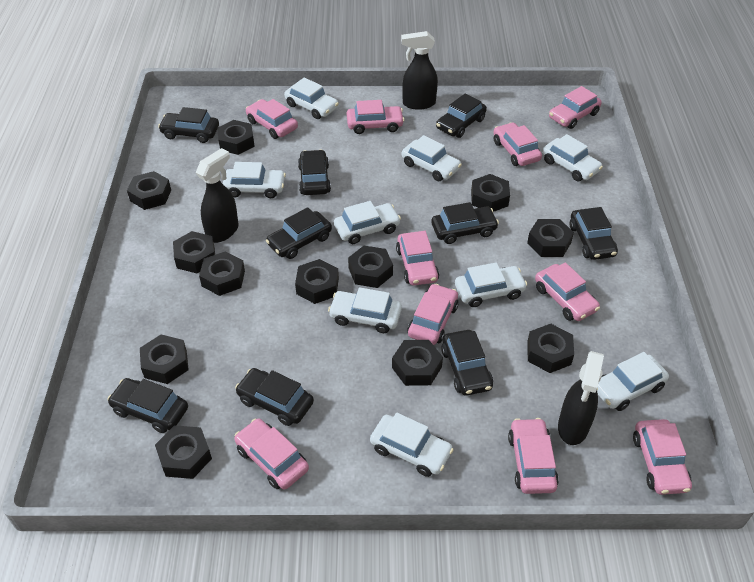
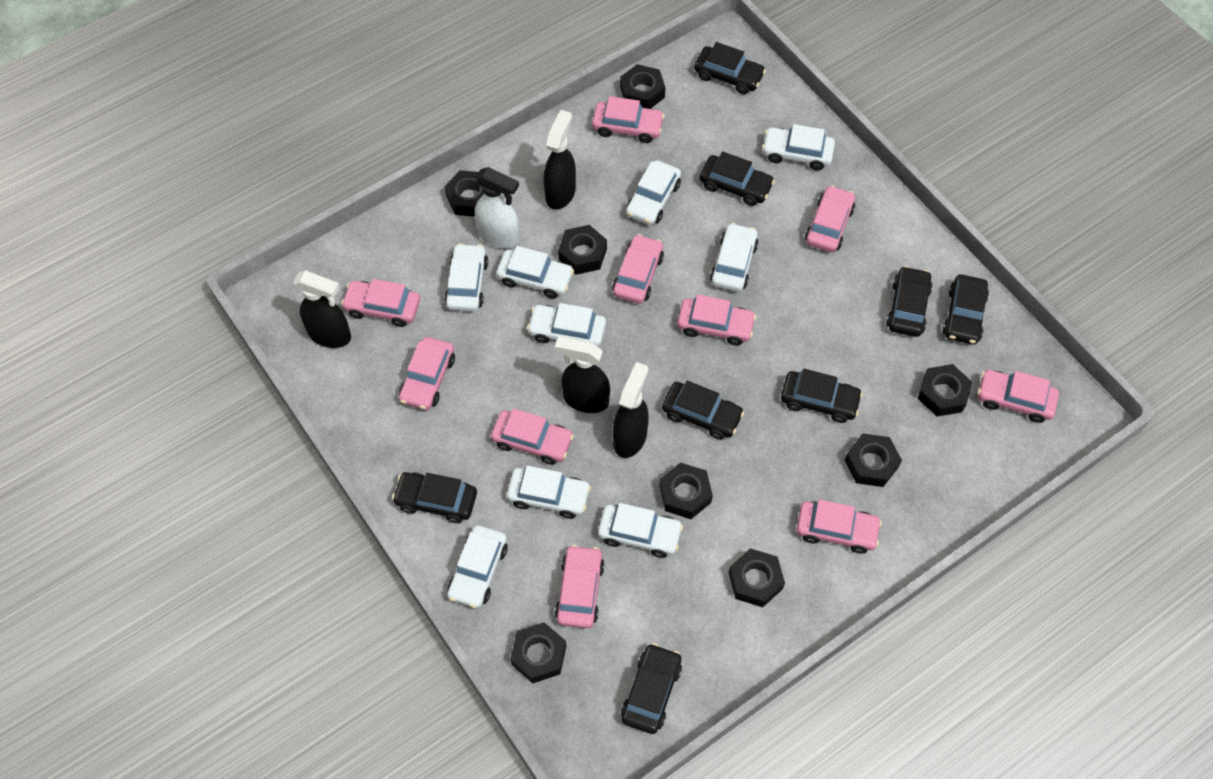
black car: [107,378,188,433] [158,107,219,143] [235,368,314,426] [266,207,332,259] [298,150,331,195] [431,202,499,244] [436,94,487,138] [441,330,493,396] [570,207,618,260] = 9 -> [392,472,477,523] [621,643,682,734] [662,381,744,440] [694,42,766,94] [700,152,775,206] [781,369,863,423] [886,266,933,337] [943,275,989,345] = 8
black nut: [127,171,171,210] [140,335,189,384] [155,425,212,479] [173,231,215,274] [199,251,245,296] [217,120,255,155] [295,259,339,304] [348,246,393,288] [392,340,443,386] [471,174,510,212] [527,219,574,257] [527,324,574,373] = 12 -> [444,170,484,217] [510,622,566,683] [558,225,607,275] [620,64,665,109] [660,462,713,519] [729,548,785,607] [845,433,902,487] [918,364,972,417] = 8
black spray bottle: [196,148,239,243] [401,31,438,110] [558,351,604,445] = 3 -> [293,270,351,348] [544,110,576,210] [555,336,610,413] [613,362,649,458] = 4
white spray bottle: none = 0 -> [475,167,519,249] = 1

